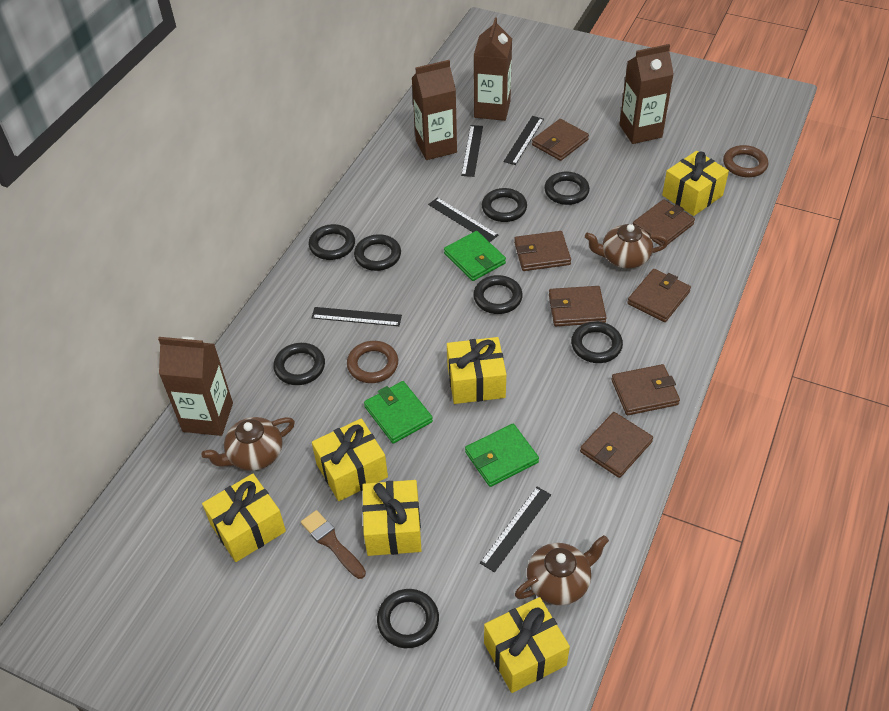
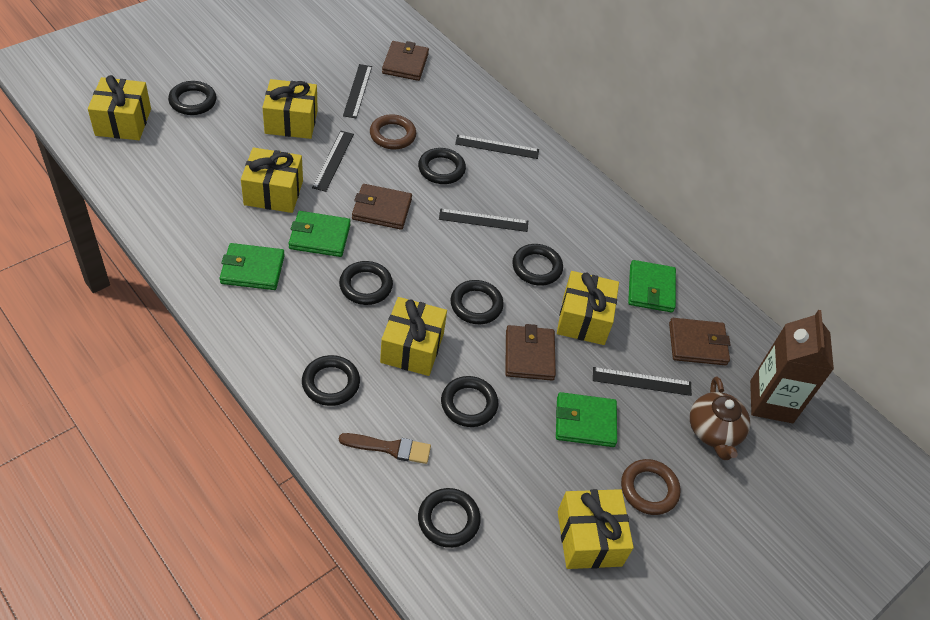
brown carton: [158,337,233,436] [412,60,457,160] [474,17,512,121] [619,44,674,144] = 4 -> [750,310,834,423] = 1
brown teapot: [201,417,295,471] [515,535,609,605] [585,224,668,269] = 3 -> [690,376,750,460] = 1
brown wallet: [514,231,571,271] [532,119,589,161] [549,286,607,326] [580,412,653,478] [611,364,680,415] [627,269,691,322] [633,199,695,246] = 7 -> [352,184,412,230] [382,41,429,81] [505,324,556,381] [669,318,730,365] = 4
green wallet: [364,381,433,444] [444,231,506,281] [465,424,539,487] = 3 -> [220,243,285,290] [289,211,351,257] [556,392,617,447] [628,260,676,313] = 4

